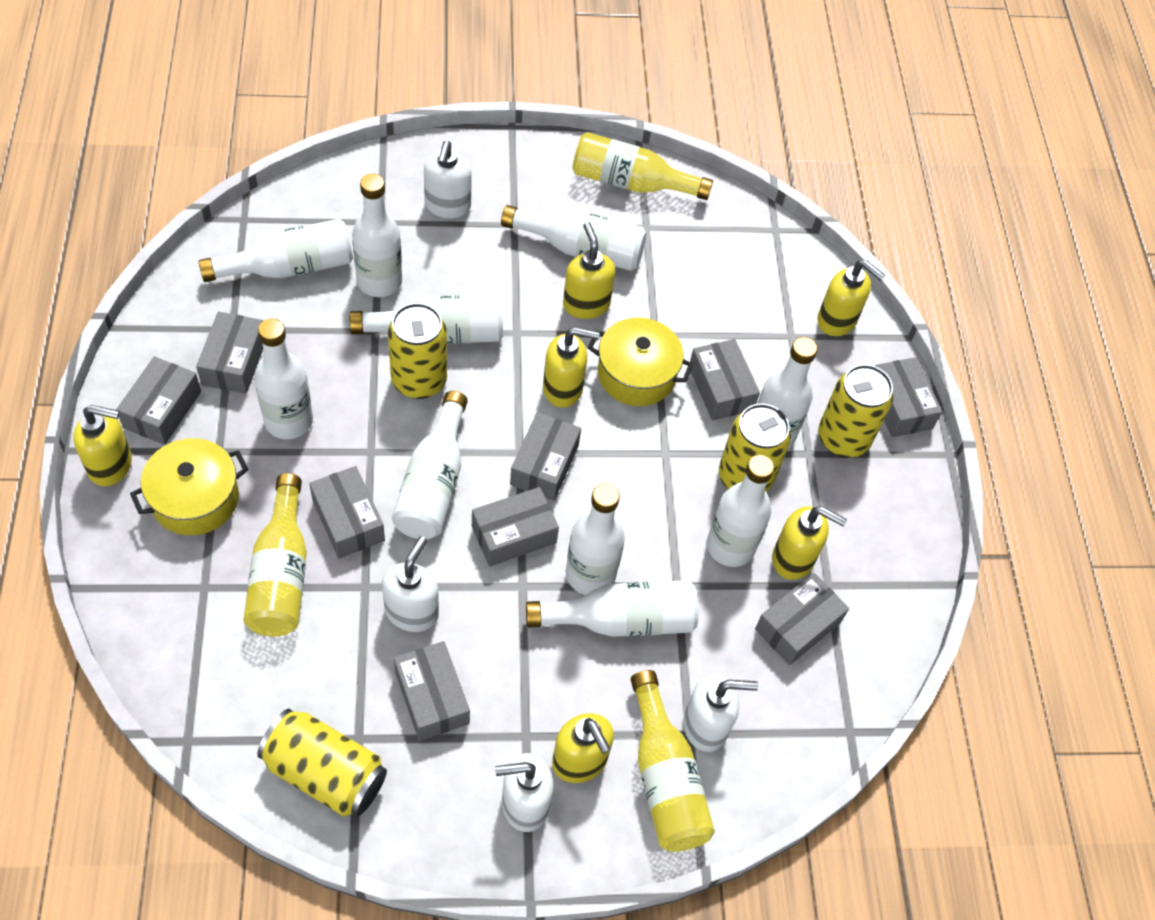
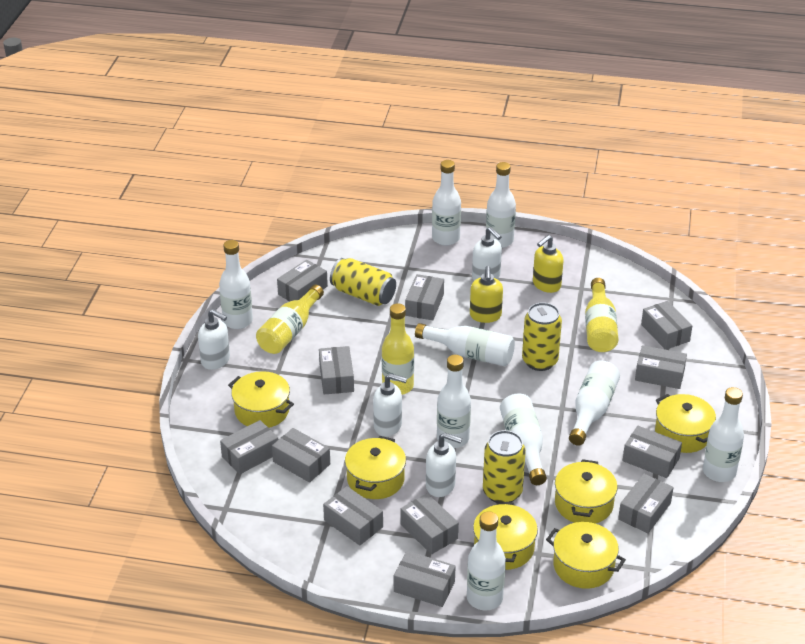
grey box: [116,356,201,445] [196,311,263,394] [309,466,385,558] [394,641,470,741] [472,487,559,566] [510,412,581,501] [690,339,760,420] [755,573,849,665] [875,357,942,437] = 9 -> [220,420,278,475] [272,428,330,483] [277,260,328,301] [319,346,354,394] [323,486,383,546] [394,551,456,607] [401,493,459,554] [405,274,444,320] [618,474,674,533] [623,426,682,478] [635,345,687,389] [641,301,692,350] = 12
white bottle: [199,219,353,282] [254,319,313,439] [350,295,503,344] [352,173,402,297] [392,391,468,539] [501,205,646,271] [526,580,698,637] [566,483,625,595] [707,455,774,567] [757,337,818,449] = 10 -> [219,240,253,329] [415,323,515,366] [432,160,461,246] [437,355,471,448] [467,511,506,611] [486,162,516,248] [500,394,547,485] [569,360,620,446] [703,387,744,482] = 9
yellow can: [257,709,387,816] [388,303,447,399] [719,403,791,492] [818,364,893,458] = 4 -> [330,258,396,306] [483,430,526,503] [522,302,562,371] = 3
yellow pot: [130,438,248,535] [588,318,693,406] = 2 -> [228,371,294,428] [345,436,406,499] [473,502,538,570] [546,522,626,589] [555,459,617,524] [655,394,716,453] = 6
yellow soap dispenser: [73,405,132,486] [543,327,600,408] [552,713,614,783] [563,222,615,319] [772,506,847,580] [817,260,885,336] = 6 -> [470,266,503,323] [533,235,564,293] = 2

